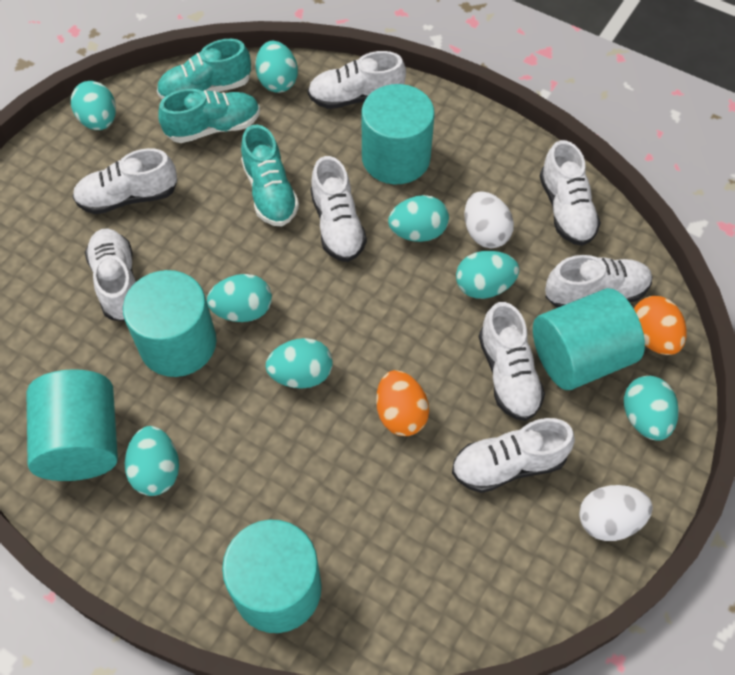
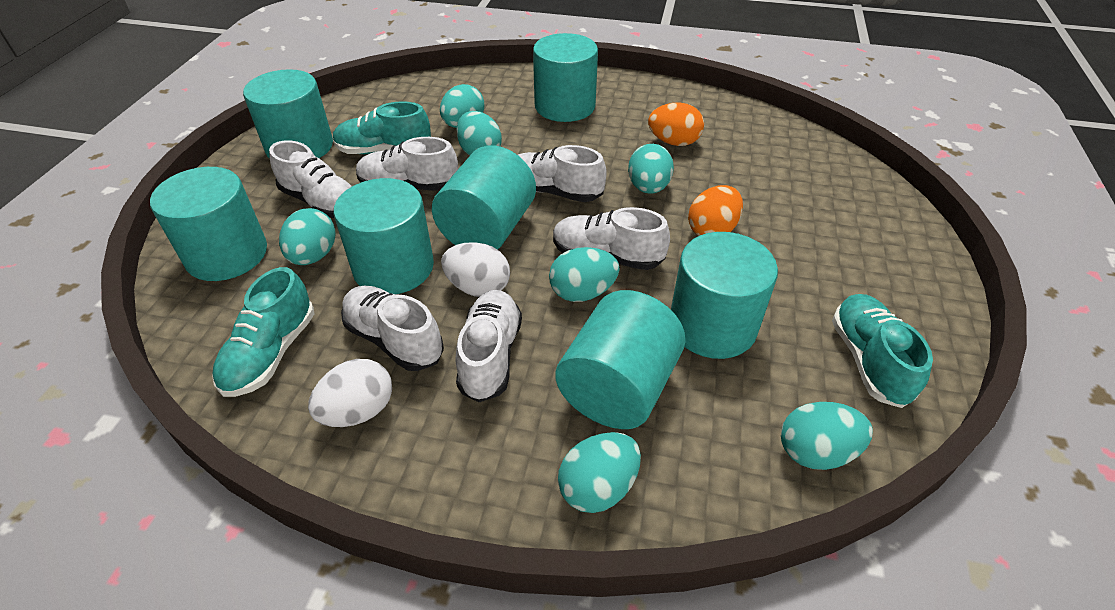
turquoise cylinder: [26,369,118,481] [123,270,217,377] [222,519,322,633] [361,84,435,184] [533,288,645,390] = 5 -> [150,167,267,281] [243,69,333,159] [333,178,434,294] [432,145,536,250] [533,33,598,122] [555,290,685,429] [671,232,778,359] = 7
turquoise egg: [71,81,116,130] [125,426,179,496] [207,274,272,322] [256,41,298,93] [266,338,332,389] [388,195,449,242] [456,251,519,299] [624,376,679,441] = 8 -> [279,208,336,265] [440,84,484,128] [456,111,502,156] [549,247,620,302] [558,432,641,513] [628,144,674,194] [781,402,873,470] = 7
white shoe: [73,148,177,214] [85,228,136,321] [308,51,406,109] [310,156,367,262] [452,418,575,493] [479,302,545,421] [540,140,601,246] [545,255,652,308] = 8 -> [269,140,352,218] [341,286,444,371] [356,137,458,191] [456,290,522,402] [518,145,607,202] [553,207,670,270] = 6

